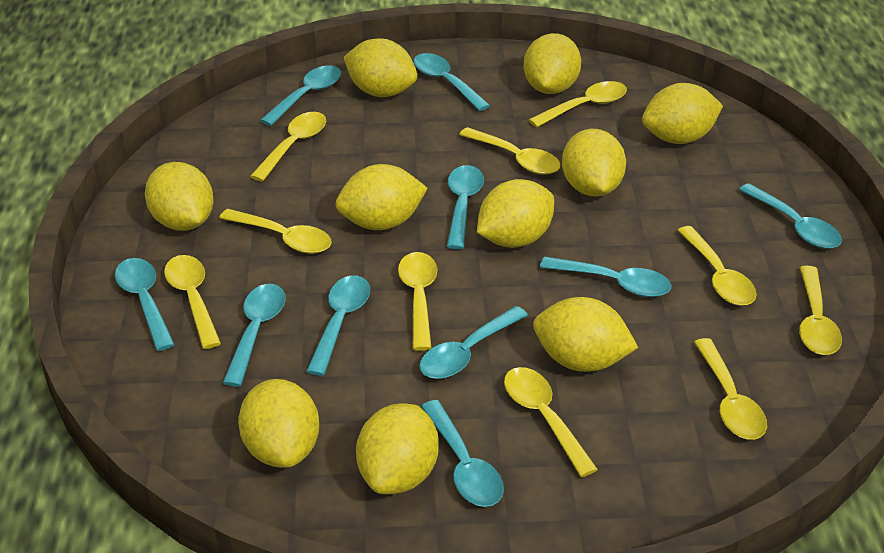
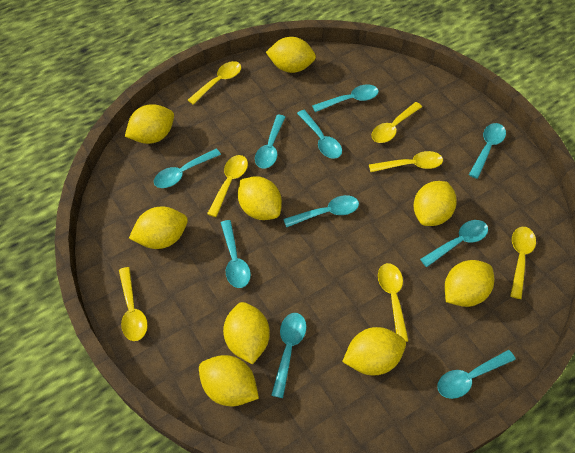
yellow lemon: [145,162,214,231] [238,379,319,468] [336,164,428,230] [343,38,417,97] [356,403,439,494] [477,179,554,248] [524,33,581,94] [533,297,638,372] [562,129,626,196] [642,83,723,144] = 10 -> [125,104,174,144] [129,207,188,249] [199,355,259,407] [223,302,270,364] [238,176,282,220] [266,37,316,73] [342,327,406,375] [414,181,457,226] [445,260,494,307] = 9
yellow spoon: [164,255,221,349] [219,209,332,254] [250,112,326,182] [398,252,438,351] [459,127,560,175] [504,367,598,477] [529,81,627,128] [677,226,757,306] [694,338,767,440] [799,266,842,355] = 10 -> [119,267,148,341] [188,61,241,105] [207,155,248,217] [369,151,443,172] [372,102,422,143] [378,263,409,342] [510,227,536,299] = 7

